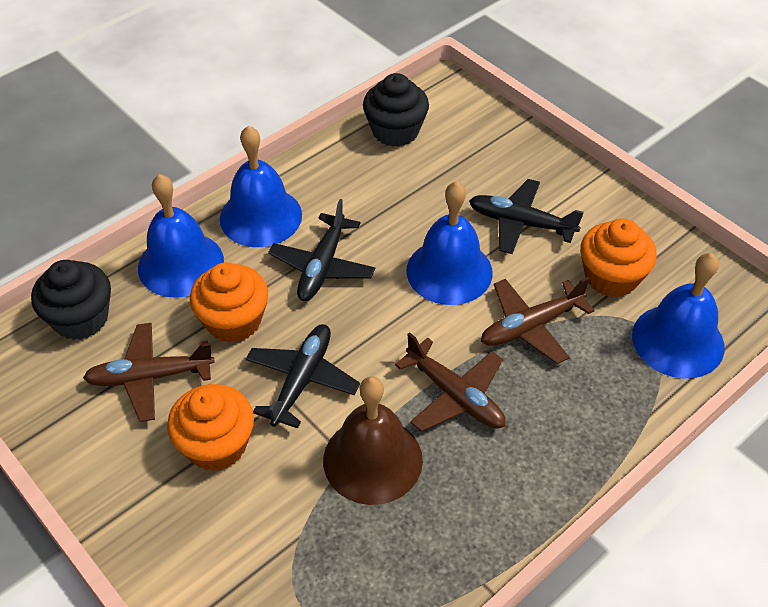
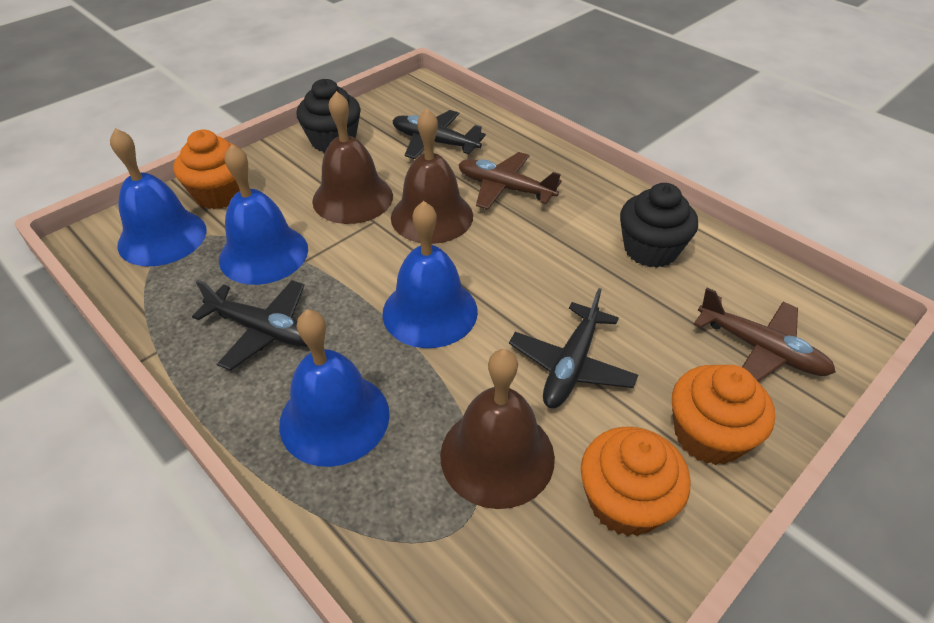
brown bell: [323,376,423,505] = 1 -> [312,91,393,224] [391,109,473,244] [440,349,555,509] = 3
brown plane: [83,323,215,422] [395,332,506,432] [481,277,595,364] = 3 -> [458,152,562,210] [694,288,836,382] = 2

